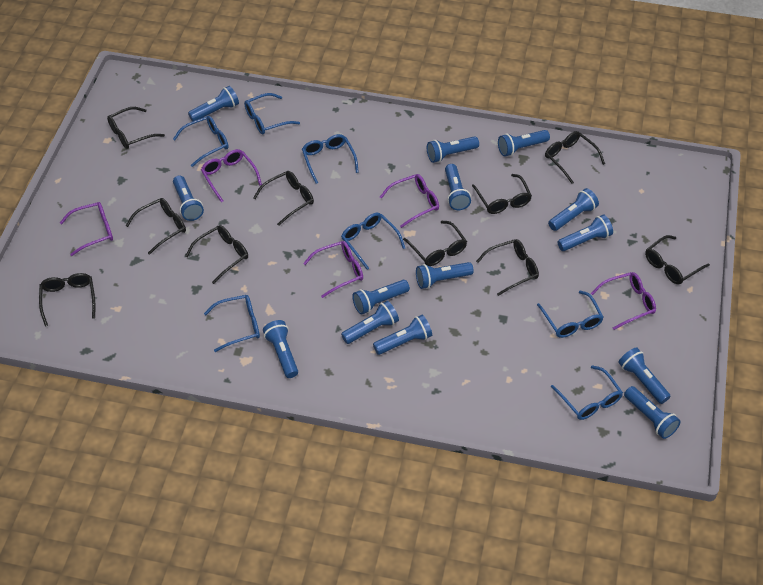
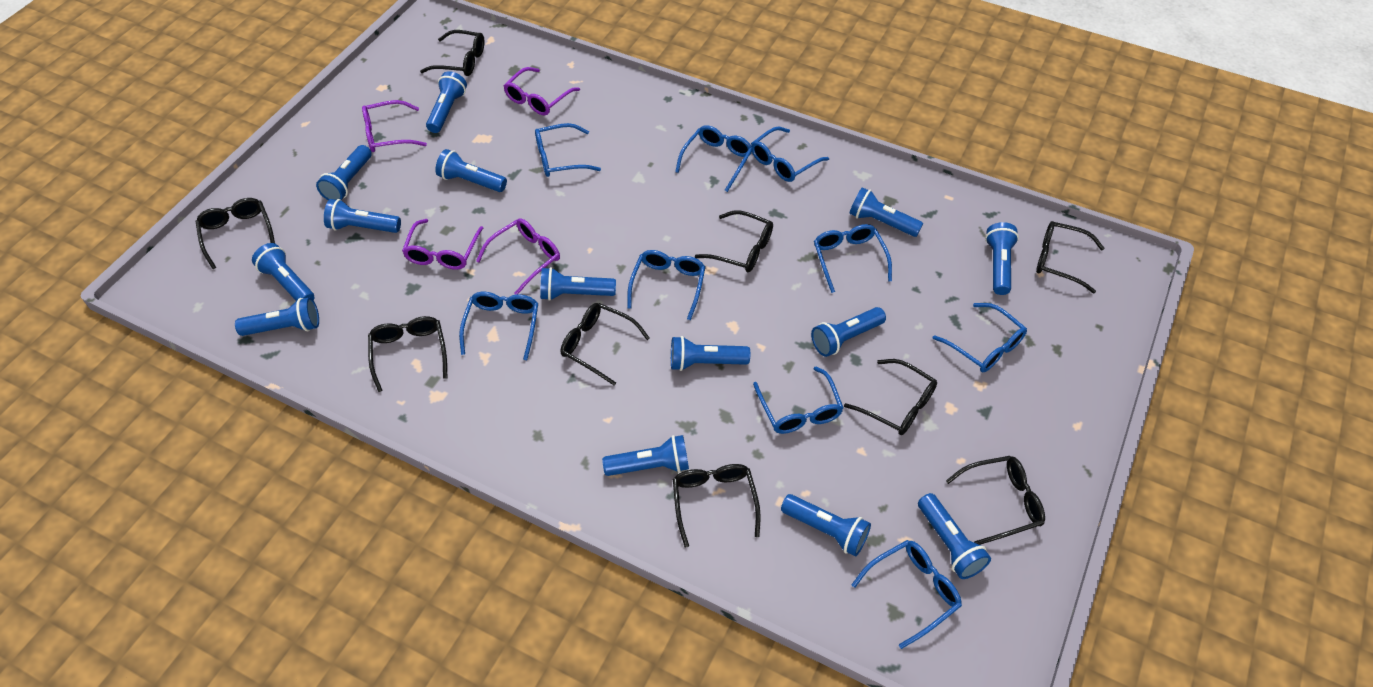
black glasses: [39,273,95,327] [107,107,165,149] [126,198,186,255] [185,225,248,284] [253,171,314,226] [403,221,467,266] [472,174,532,214] [476,239,539,296] [545,131,605,184] [645,235,710,284] = 10 -> [196,198,275,269] [368,316,447,392] [420,30,484,76] [561,303,650,386] [673,464,761,548] [695,210,773,272] [844,359,937,435] [946,456,1045,545] [1036,221,1105,293] = 9
blue glasses: [173,116,229,167] [204,295,260,352] [244,93,300,134] [302,134,359,184] [341,213,405,270] [537,291,604,338] [551,365,623,420] = 7 -> [459,292,538,360] [535,123,601,177] [627,250,706,320] [675,125,753,192] [751,126,829,182] [753,367,844,434] [814,224,892,293] [851,540,962,649] [933,303,1027,372] = 9
purple glasses: [60,202,113,256] [201,149,262,202] [303,241,363,298] [380,174,439,228] [591,272,656,330] = 5 -> [362,100,427,152] [402,219,483,270] [476,218,560,295] [504,67,580,115] = 4

